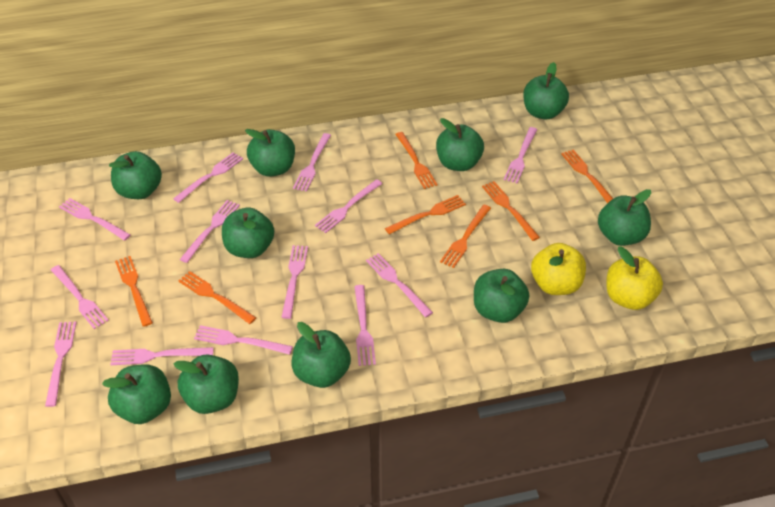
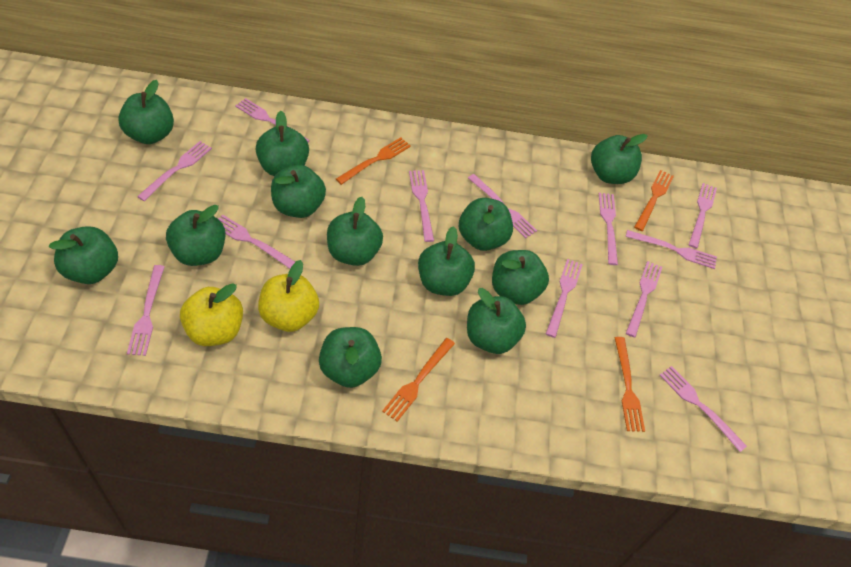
green apple: [102,364,171,424] [109,151,162,199] [174,354,239,414] [222,207,274,258] [245,129,295,177] [292,322,351,388] [436,118,484,171] [474,269,529,323] [523,62,569,119] [598,189,651,246] = 10 -> [49,226,118,284] [118,80,174,144] [166,205,226,266] [256,111,309,176] [271,165,326,218] [319,327,382,388] [327,197,383,266] [418,226,475,296] [459,198,513,251] [467,288,526,354] [492,250,549,305] [591,134,648,184] = 12
orange fork: [115,256,153,327] [178,271,256,324] [385,195,466,234] [395,132,438,189] [440,205,491,268] [482,181,540,241] [561,149,613,203] = 7 -> [336,137,411,185] [382,338,455,422] [615,337,645,432] [634,170,674,231] = 4
pink fork: [45,322,77,407] [51,265,109,329] [59,198,131,241] [110,347,213,365] [173,152,243,203] [180,200,240,263] [194,325,293,355] [281,245,308,319] [293,133,331,192] [315,179,382,233] [354,285,376,366] [366,253,433,318] [504,127,537,183] = 13 -> [127,265,165,356] [137,141,212,201] [218,215,295,269] [235,98,310,142] [409,170,434,242] [468,174,537,238] [546,259,583,338] [599,193,618,265] [626,230,717,269] [626,261,662,337] [660,366,747,452] [689,183,717,249] = 12

